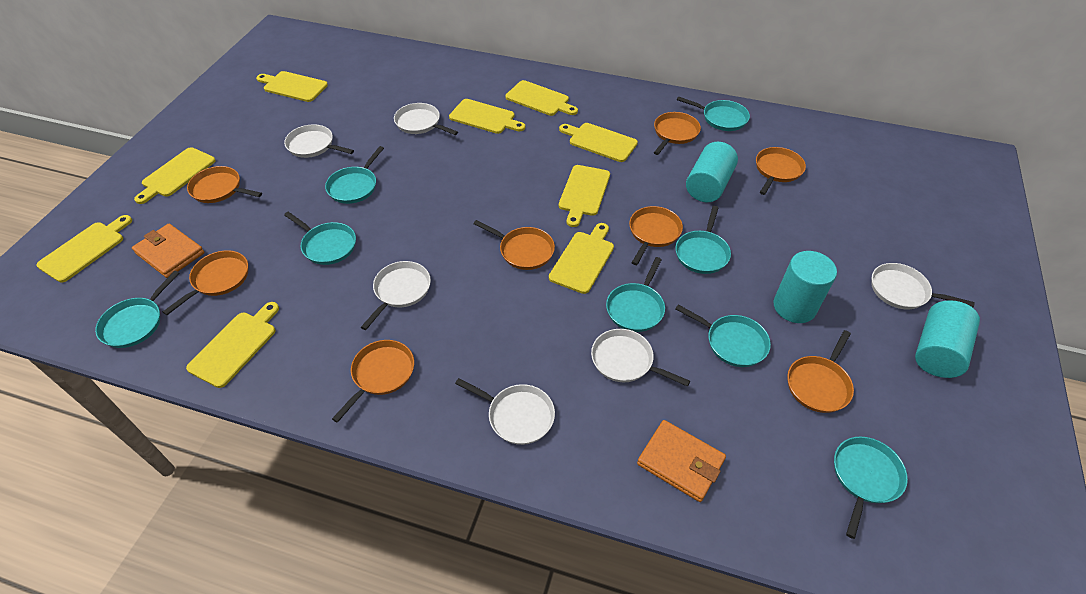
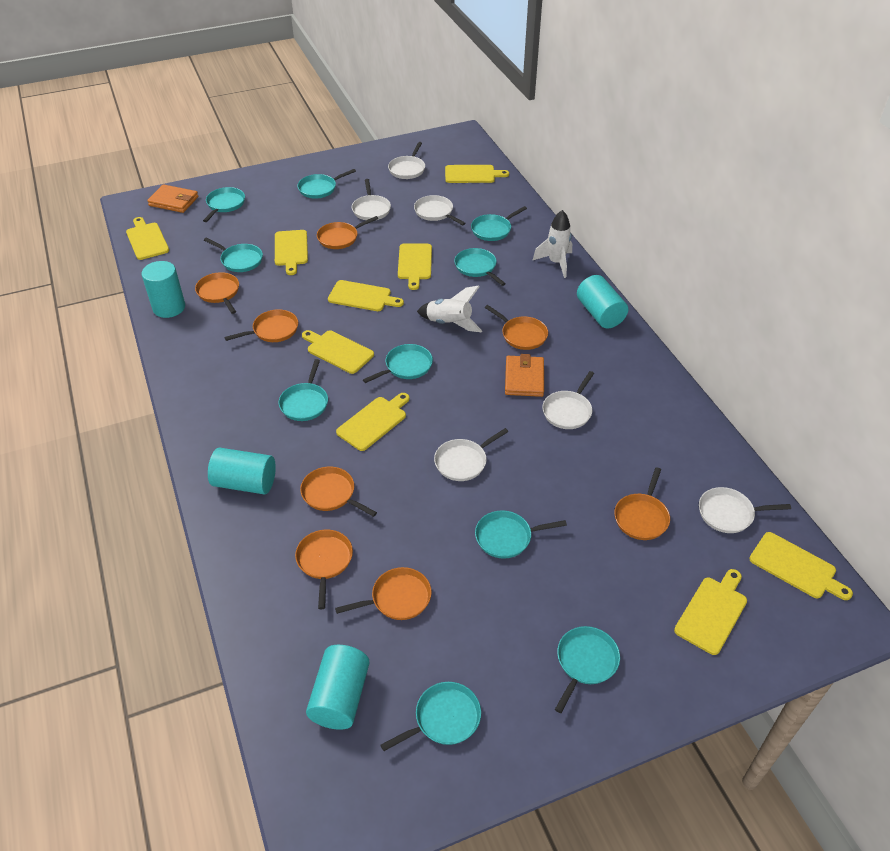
turquoise cylinder: [686,142,738,202] [774,251,837,323] [915,300,980,378] = 3 -> [142,261,185,318] [208,447,276,494] [306,645,370,730] [577,275,628,329] = 4
turquoise pan: [95,271,180,348] [284,212,356,265] [325,146,384,204] [606,257,665,332] [675,206,731,274] [676,304,771,367] [677,96,750,131] [834,437,908,539] = 8 -> [203,187,245,222] [204,238,263,272] [279,359,328,421] [298,169,356,199] [363,344,433,383] [381,682,481,751] [454,248,506,286] [471,206,527,241] [475,510,567,559] [555,626,620,713] = 10
white rocket: none = 0 -> [417,285,482,332] [532,210,572,278] = 2

